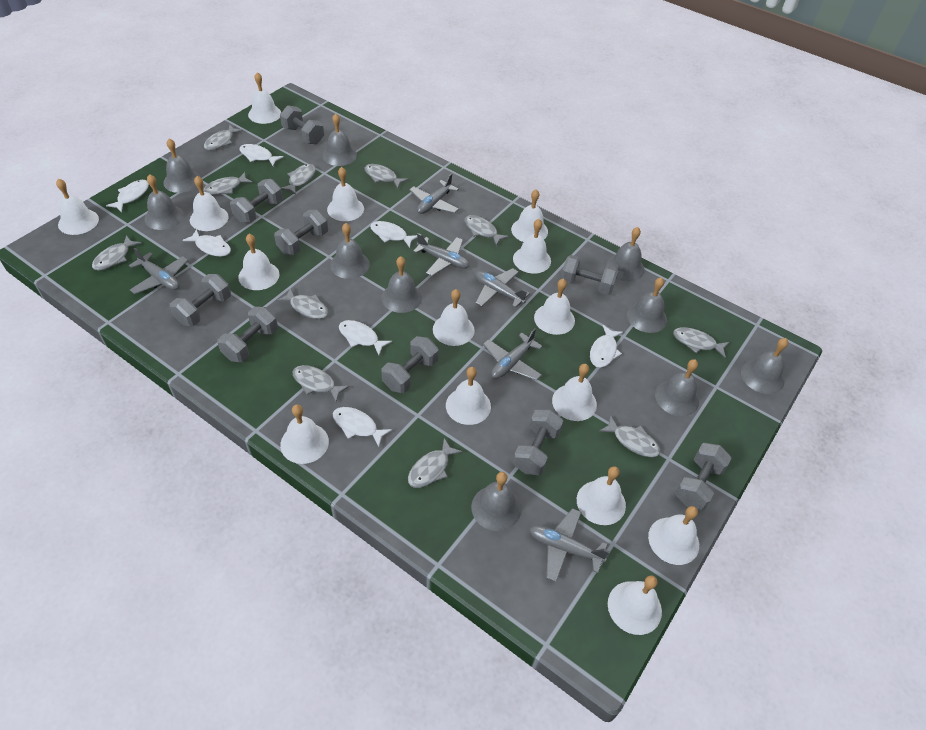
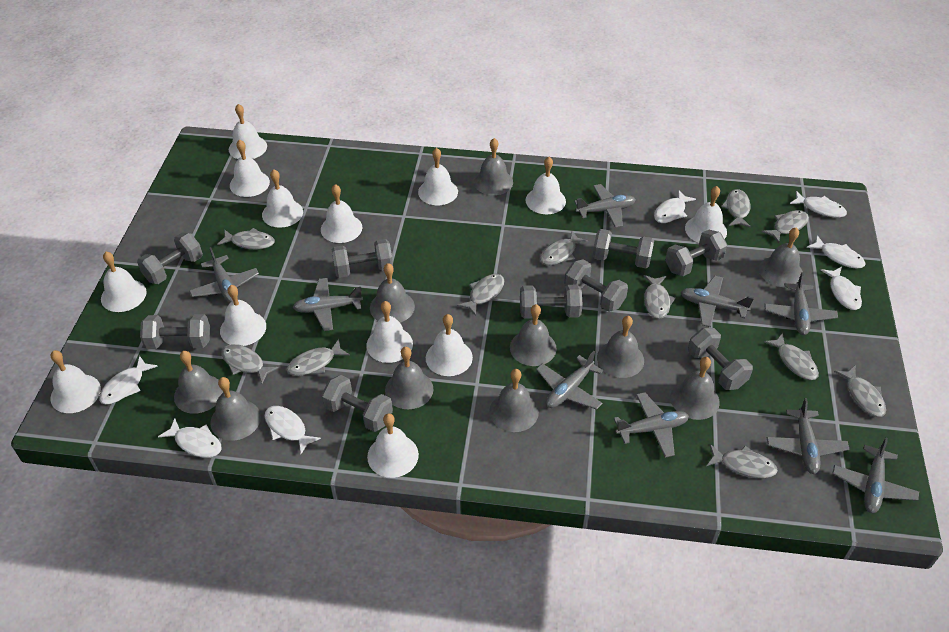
grey plane: [129,247,188,294] [409,174,459,214] [413,233,469,276] [475,268,530,308] [483,328,543,380] [530,508,610,582] = 6 -> [189,247,259,303] [293,278,363,331] [536,351,603,410] [574,184,636,228] [614,392,689,458] [681,276,754,327] [764,272,838,335] [767,398,849,474] [832,438,919,513] = 9
white bell: [56,178,99,235] [190,176,229,231] [238,234,279,290] [248,72,281,124] [280,404,329,464] [327,167,364,221] [433,289,475,346] [446,367,491,425] [511,189,548,242] [513,219,551,274] [534,279,575,335] [552,364,597,421] [577,466,626,525] [608,575,662,635] [648,506,699,565] = 15 -> [50,350,101,413] [101,252,147,312] [220,285,266,346] [229,104,267,159] [230,140,270,197] [262,169,303,228] [321,184,362,243] [366,301,413,363] [367,413,419,478] [418,148,458,205] [426,314,473,376] [526,157,566,214] [685,186,727,243] = 13

